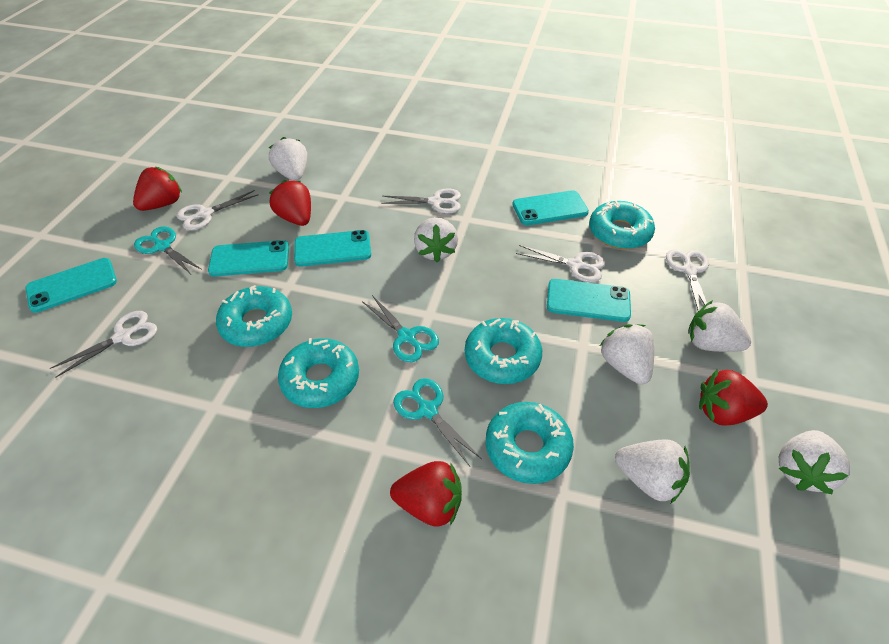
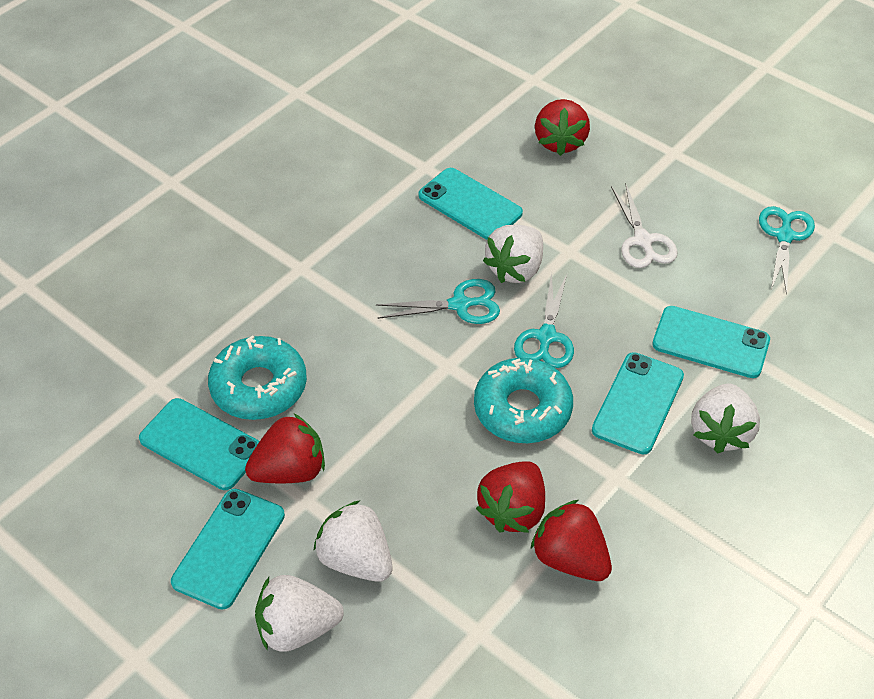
turquoise donut: [216,285,292,347] [278,338,359,408] [465,318,542,384] [486,402,574,484] [589,200,655,249] = 5 -> [208,335,307,420] [474,358,573,443] = 2
white scissors: [50,311,157,378] [177,190,259,230] [381,188,461,214] [516,245,606,282] [666,249,709,311] = 5 -> [611,183,678,268] = 1
white strawberry: [269,137,307,181] [414,217,458,262] [600,324,654,385] [615,439,690,503] [688,300,751,352] [779,430,850,494] = 6 -> [255,575,344,652] [313,500,392,582] [483,225,543,283] [691,383,760,454] = 4

